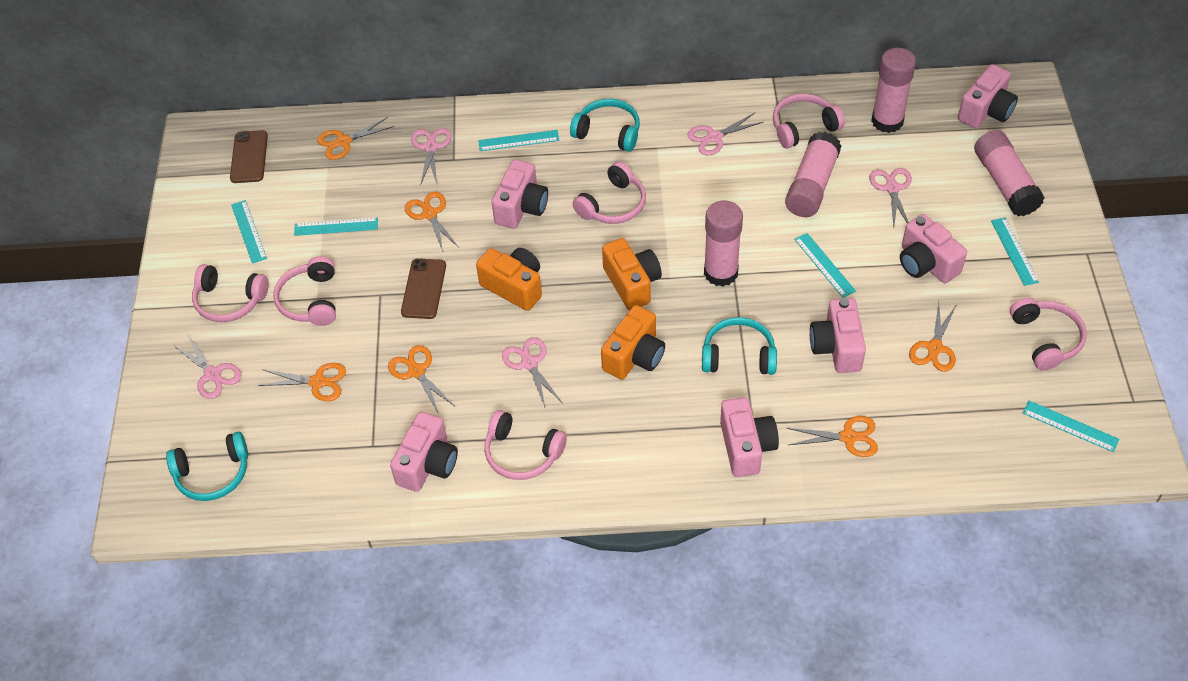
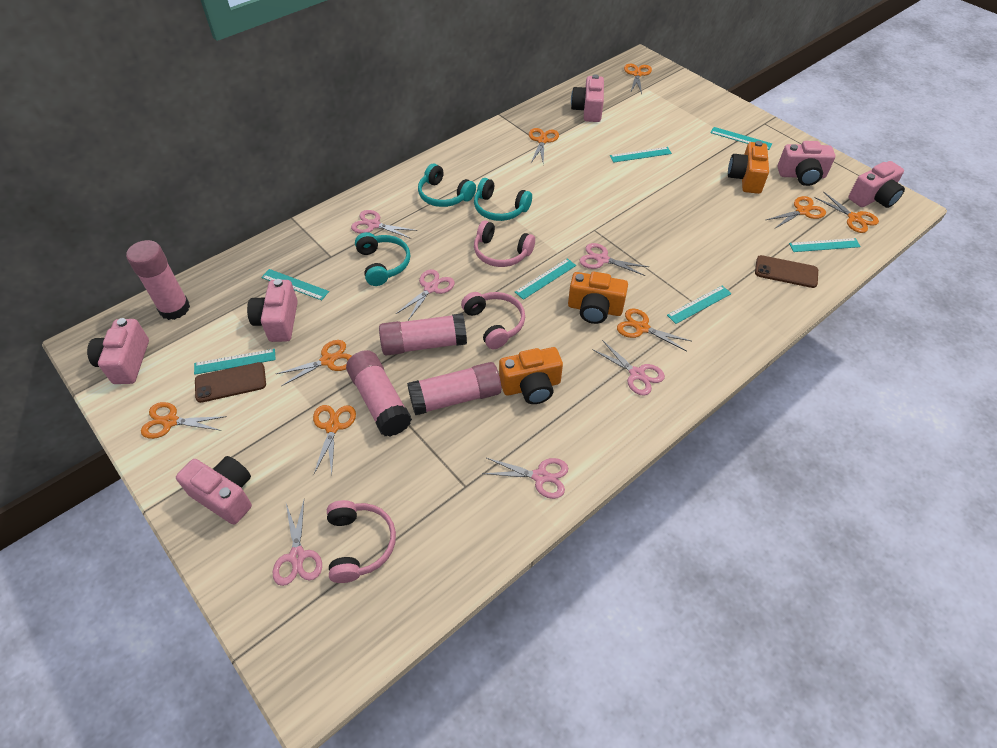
orange scissors: [258,363,346,401] [317,117,394,160] [388,345,454,414] [405,192,459,252] [786,416,878,457] [909,302,957,372] = 6 -> [141,402,227,439] [276,340,351,386] [313,405,356,475] [529,128,559,163] [617,309,691,351] [624,64,652,94] [766,196,826,229] [815,191,879,233] = 8
pink headphones: [192,264,269,322] [273,256,336,326] [484,410,567,480] [573,162,646,224] [773,93,845,149] [1010,298,1086,370] = 6 -> [327,500,396,583] [461,292,525,349] [474,220,535,267] = 3
pink scissors: [173,334,241,399] [411,128,451,186] [502,337,562,409] [688,113,763,156] [869,168,912,227] = 5 -> [273,500,322,586] [351,210,417,239] [396,269,455,320] [482,458,568,499] [579,243,649,276] [592,340,665,396] = 6
turquoise ruler: [231,200,267,264] [294,217,378,236] [478,130,559,151] [794,233,856,298] [991,217,1039,286] [1023,401,1119,452] = 6 -> [194,349,276,375] [261,269,329,300] [515,258,576,300] [610,147,672,163] [667,286,732,324] [710,127,772,150] [789,238,861,252] = 7

